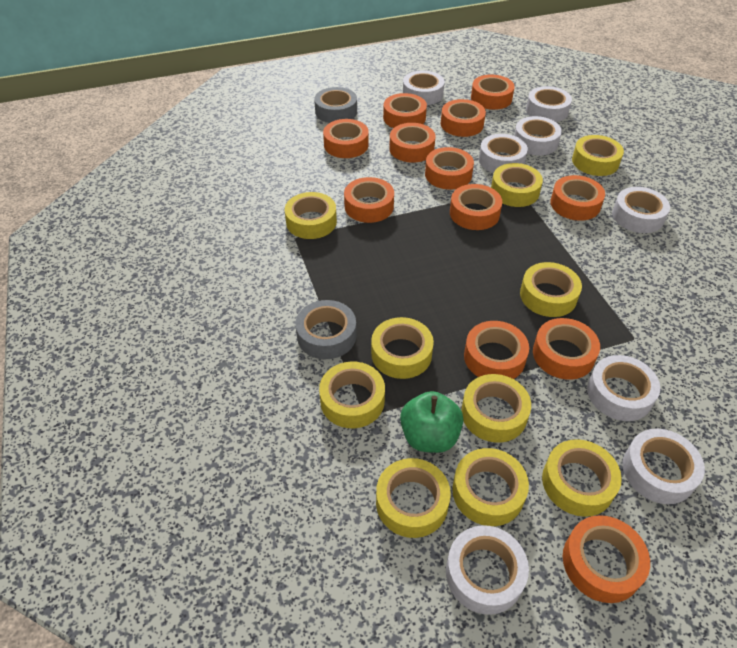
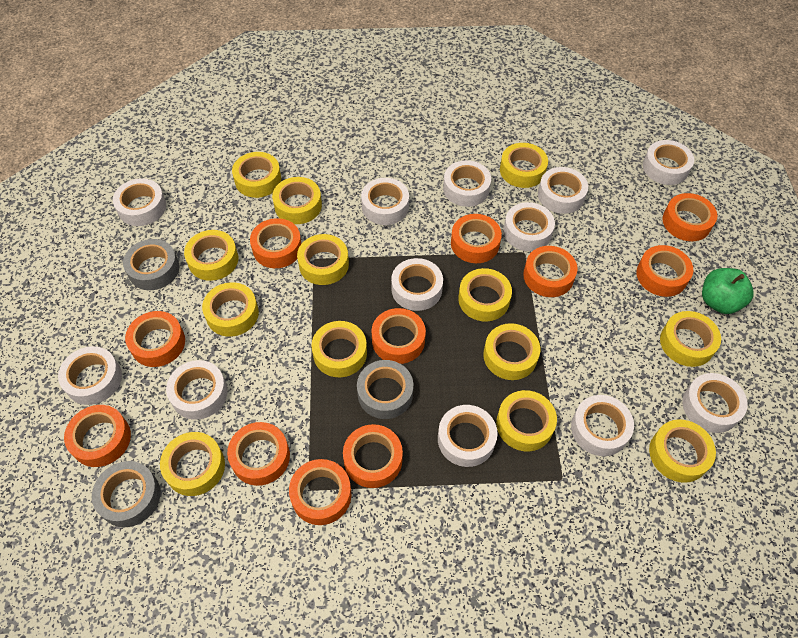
grey tape: [295,300,356,359] [314,87,357,123] = 2 -> [92,461,161,527] [123,239,179,290] [357,360,413,419] = 3
orange tape: [323,119,369,158] [344,177,394,223] [383,93,427,128] [389,123,436,163] [425,147,474,190] [441,99,486,137] [450,184,502,230] [464,321,529,379] [471,75,515,110] [533,318,600,380] [550,175,605,221] [563,515,650,603] = 12 -> [64,405,131,467] [125,311,185,367] [227,422,290,486] [250,218,302,268] [289,459,351,525] [343,424,403,488] [371,308,426,364] [451,214,502,263] [523,246,578,297] [636,245,693,297] [662,193,717,241] = 11
white tape: [403,71,445,105] [446,525,529,615] [479,134,528,173] [514,116,562,155] [526,86,572,122] [587,355,660,421] [612,187,670,233] [623,429,705,504] = 8 -> [58,346,122,405] [113,178,166,226] [166,360,228,420] [361,178,409,225] [391,258,443,311] [438,405,498,467] [443,160,491,207] [504,202,555,251] [538,167,588,214] [571,395,634,456] [643,140,694,185] [682,373,748,433] = 12
yellow tape: [285,192,337,239] [319,362,385,428] [371,317,434,379] [376,458,451,538] [452,448,529,526] [461,374,531,443] [491,163,543,207] [520,262,582,317] [542,439,622,517] [572,135,624,176] = 10 -> [160,432,225,496] [184,230,238,281] [202,282,259,337] [232,152,281,198] [272,177,322,224] [297,234,349,285] [311,321,367,377] [458,268,512,321] [483,323,540,380] [496,390,557,451] [500,143,548,188] [649,419,716,483] [660,311,721,367] = 13

